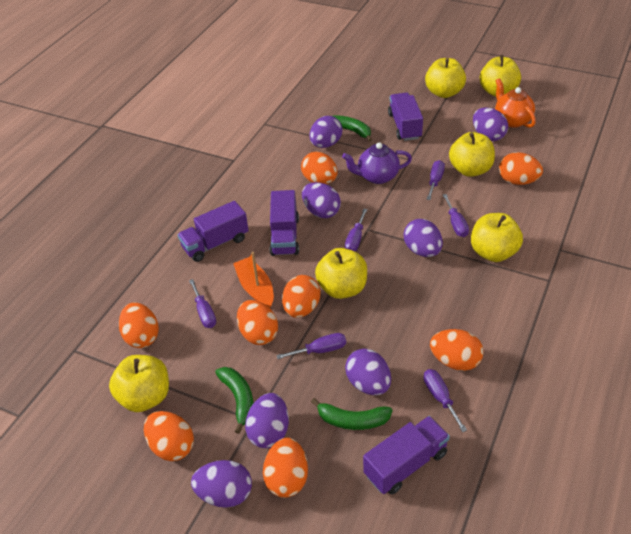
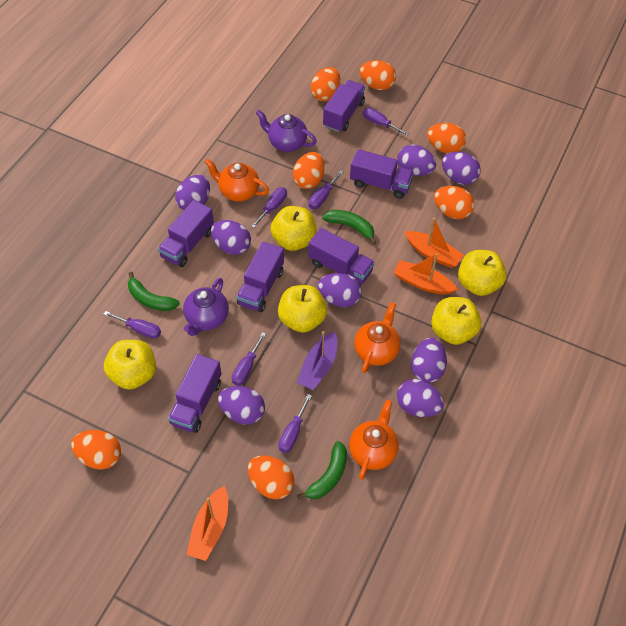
orange boat: [233,252,274,308] = 1 -> [186,486,228,561] [394,253,458,294] [405,218,464,268] = 3
orange egg: [119,302,159,348] [144,411,194,461] [237,300,278,345] [263,437,308,498] [282,275,321,318] [301,152,338,184] [430,329,484,371] [499,152,543,185] = 8 -> [71,430,121,470] [248,455,295,499] [293,152,325,189] [311,67,341,101] [359,60,396,90] [427,123,466,154] [434,186,474,219] = 7
orange teapot: [495,78,536,128] = 1 -> [205,159,269,202] [349,400,399,480] [354,302,400,373] = 3
purple boat: none = 0 -> [297,331,337,390] = 1
purple egg: [191,460,252,508] [245,393,289,448] [302,182,341,218] [309,116,342,148] [345,349,391,395] [404,219,443,257] [473,108,508,141] = 7 -> [175,175,210,210] [211,220,251,255] [218,386,265,425] [318,273,362,307] [397,145,436,176] [397,379,444,417] [411,338,447,383] [442,152,481,185] = 8
purple teapot: [342,142,412,184] = 1 -> [183,278,229,336] [256,110,317,152] = 2
purple truck: [177,201,249,262] [270,190,299,256] [363,416,450,494] [388,92,423,141] = 4 -> [158,200,214,267] [168,354,221,433] [237,242,284,312] [308,228,375,285] [323,80,365,132] [350,149,414,199] = 6
yellow apple: [109,355,169,412] [315,248,367,299] [425,58,466,98] [449,132,495,177] [471,213,523,262] [480,55,521,97] = 6 -> [104,340,156,390] [270,206,317,251] [278,285,327,333] [431,297,482,345] [458,250,507,296] = 5

